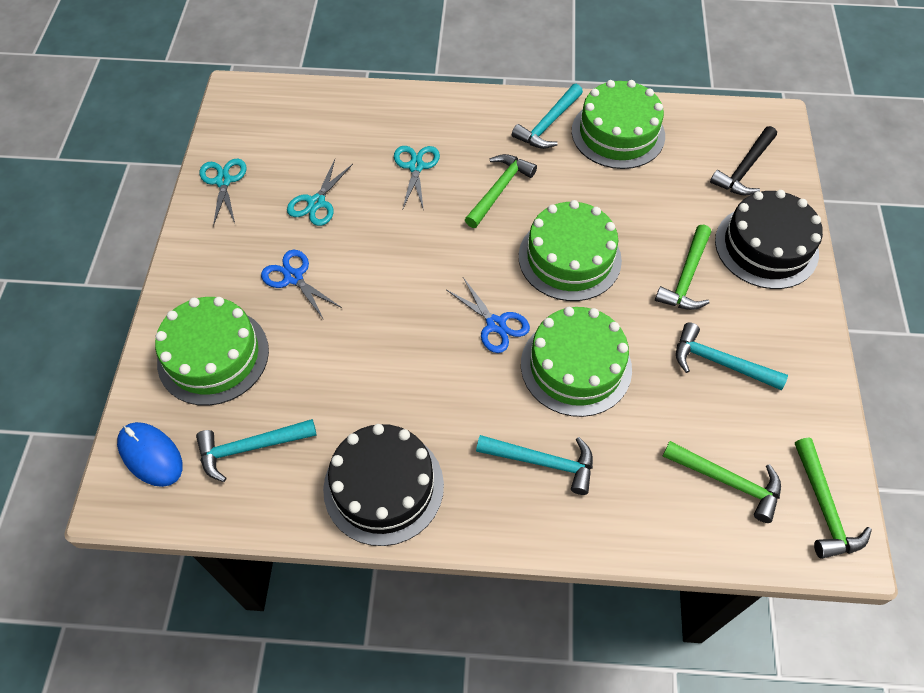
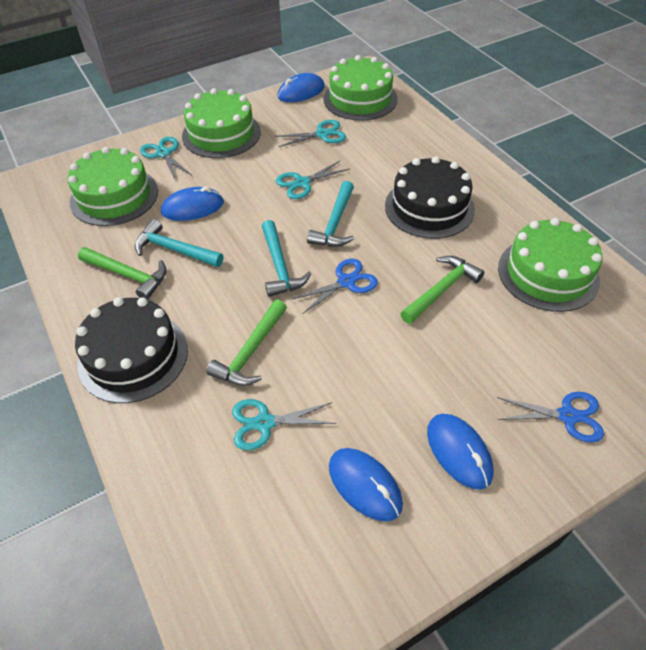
black hammer: [710,126,777,196] = 1 -> none = 0
blue mouse: [117,422,183,487] = 1 -> [161,187,224,221] [277,73,325,102] [329,448,403,521] [427,414,493,490] = 4
green hammer: [465,154,537,228] [655,225,711,310] [663,441,781,523] [795,438,872,559] = 4 -> [78,247,167,300] [206,299,287,386] [400,256,484,324] = 3
turquoise hammer: [196,419,317,482] [476,435,593,495] [512,84,583,149] [676,322,788,390] = 4 -> [134,219,224,267] [262,220,311,297] [307,181,354,247] = 3
turquoise scissors: [200,159,246,226] [287,159,353,226] [394,146,440,211] = 3 -> [140,137,192,181] [232,399,336,450] [275,120,346,147] [276,161,350,199] = 4

